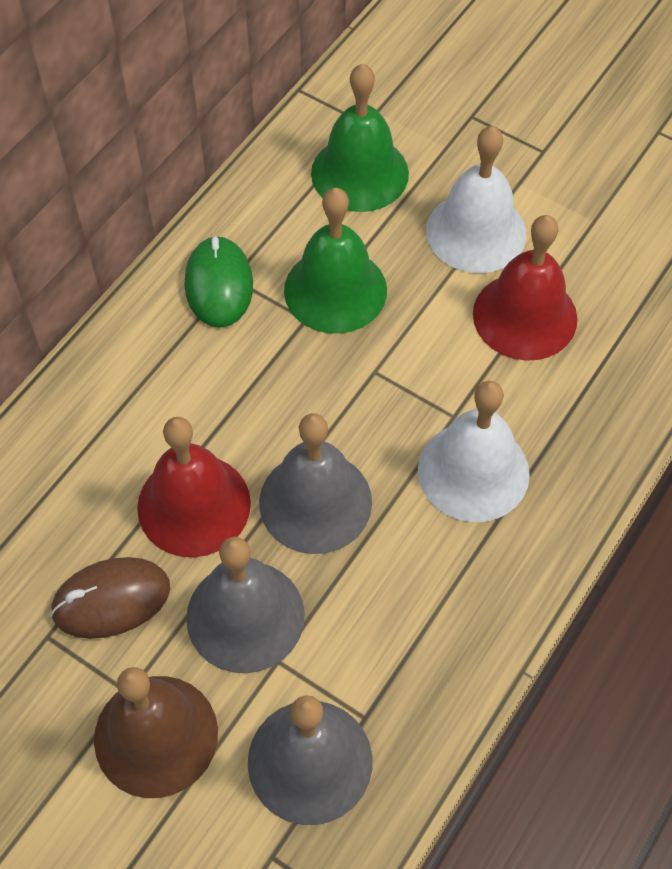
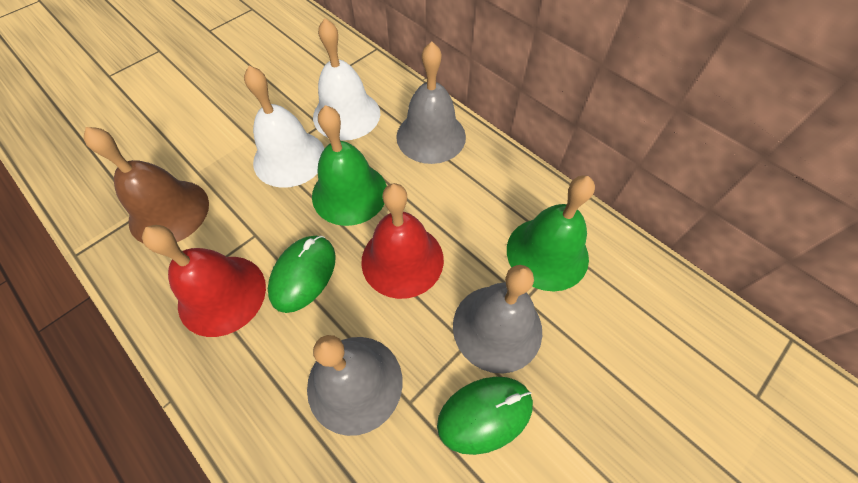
brown mouse: [50,557,170,639] = 1 -> none = 0
green mouse: [184,235,253,328] = 1 -> [268,236,336,313] [437,377,533,455] = 2

